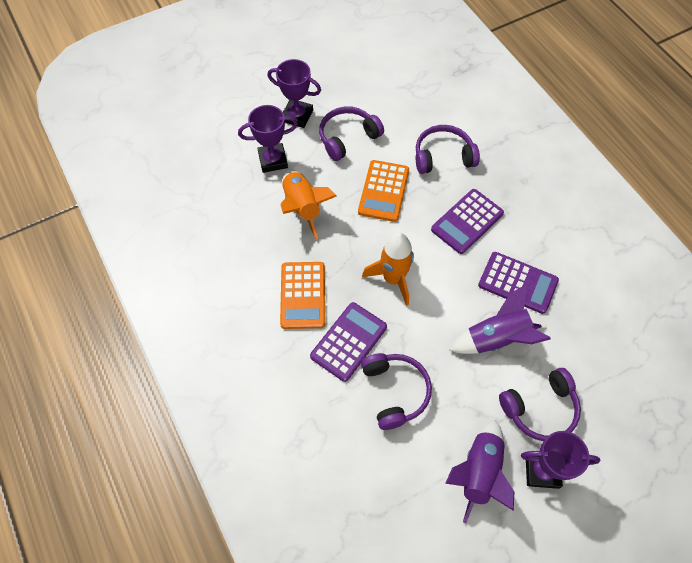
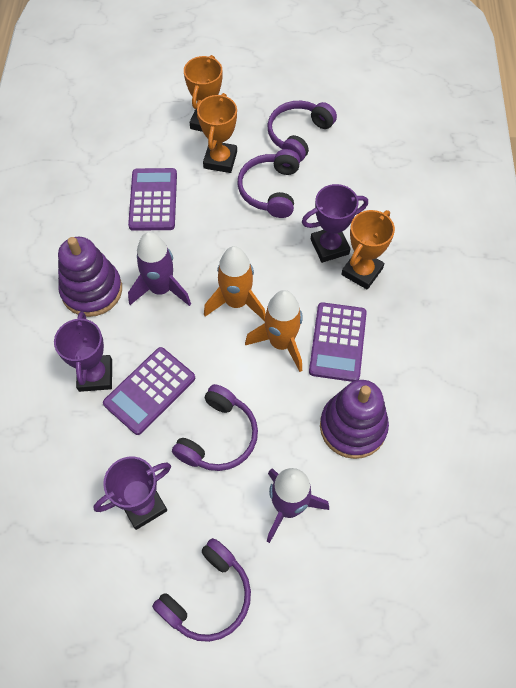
orange calculator: [280,262,325,329] [358,160,409,222] = 2 -> none = 0
orange trophy: none = 0 -> [184,55,222,132] [197,93,237,173] [341,210,395,290] = 3
purple stacking toy: none = 0 -> [58,237,122,317] [320,380,389,459] = 2

